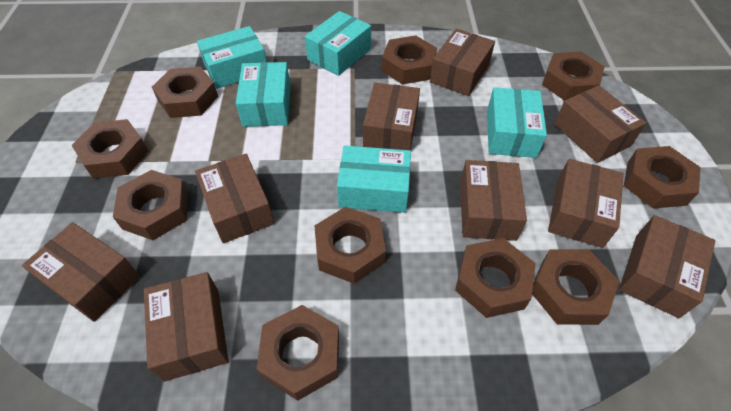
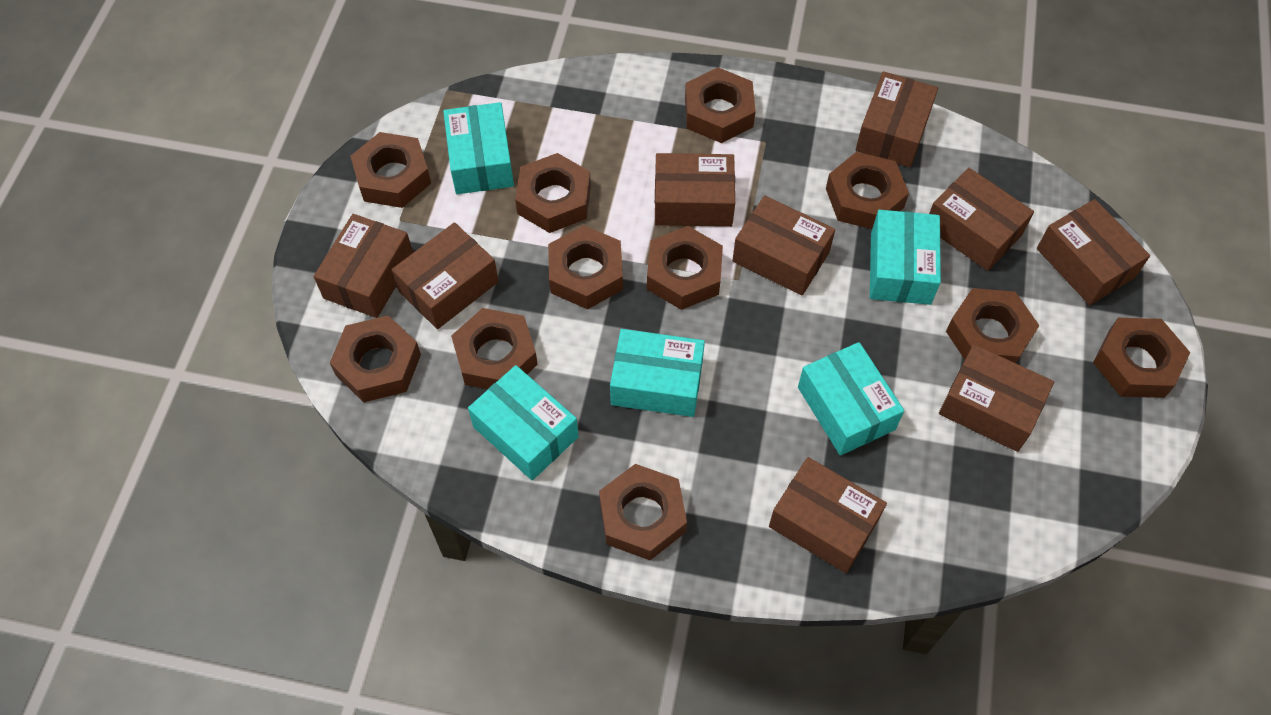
brown nut: [71,119,149,179] [113,170,188,240] [152,67,218,118] [257,305,339,401] [315,207,386,284] [382,35,437,85] [455,238,536,318] [532,249,619,325] [542,52,605,101] [624,146,700,209] = 10 -> [330,315,421,402] [350,132,431,208] [451,308,538,389] [515,153,591,233] [548,225,623,309] [599,464,687,560] [647,226,723,310] [685,67,756,143] [826,152,909,229] [946,288,1039,363] [1093,318,1190,398] = 11

